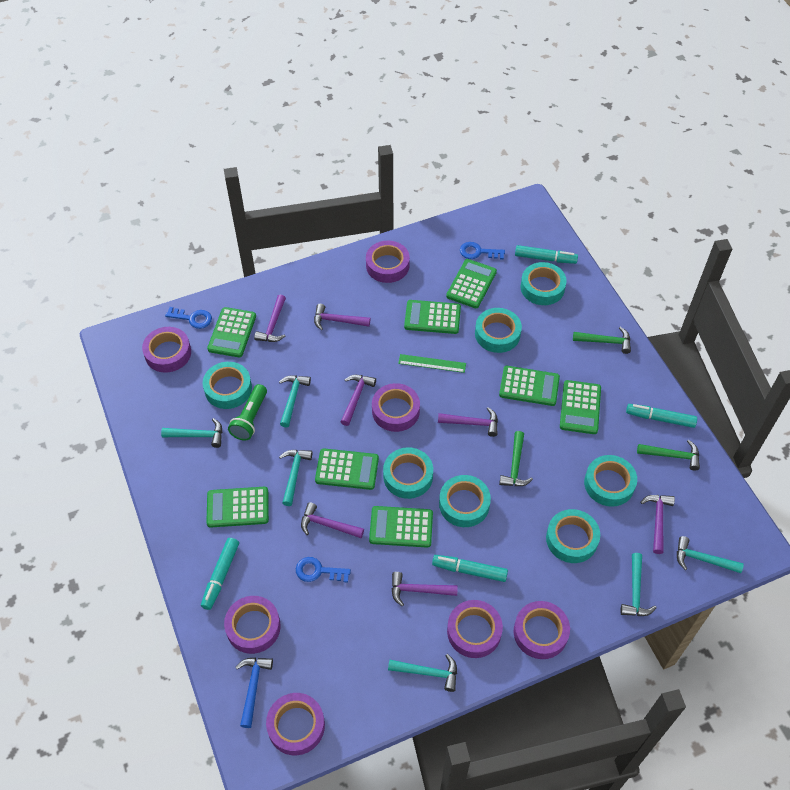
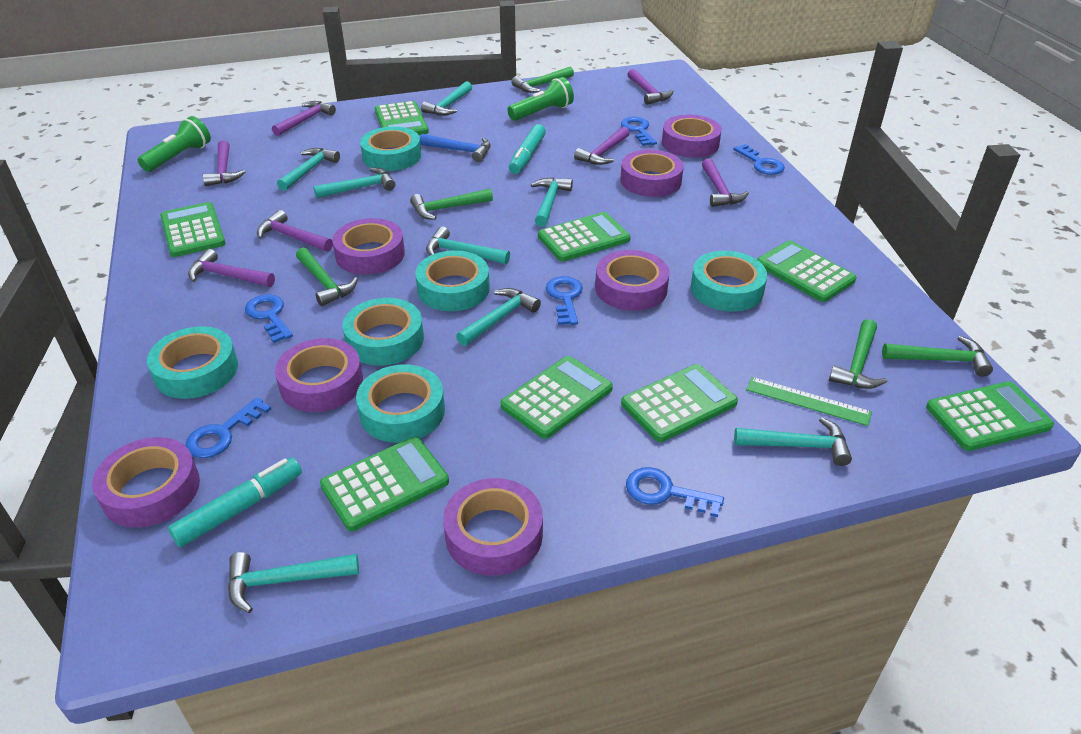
blue key: [165,307,212,329] [296,557,351,583] [460,242,505,260] = 3 -> [185,398,271,458] [245,294,293,343] [546,276,583,325] [621,117,657,146] [626,467,724,517] [733,144,785,175] = 6
green flashlight: [228,384,267,441] = 1 -> [138,116,211,172] [507,77,574,121] = 2
green hammer: [499,431,533,486] [573,327,631,354] [637,440,700,471] = 3 -> [296,248,358,306] [410,189,493,220] [512,67,574,93] [829,319,887,389] [882,336,993,377] = 5
turquoise hammer: [161,418,222,448] [279,375,311,427] [279,450,312,506] [388,654,457,692] [620,553,657,616] [677,536,744,573] = 6 -> [228,552,359,613] [277,148,340,191] [314,168,395,198] [421,81,472,116] [426,227,510,264] [456,288,541,346] [531,177,573,227] [734,417,852,466] = 8
turquoise marker: [201,538,239,610] [432,555,508,582] [515,245,578,264] [626,404,697,428] = 4 -> [168,458,302,547] [509,124,546,174] = 2
turquoise tape: [203,362,252,409] [383,447,433,499] [439,475,491,527] [475,308,522,353] [521,262,567,305] [546,509,600,563] [584,455,637,507] = 7 -> [147,326,238,399] [342,298,424,366] [356,364,445,443] [360,127,421,171] [415,250,490,311] [691,251,767,312] = 6

